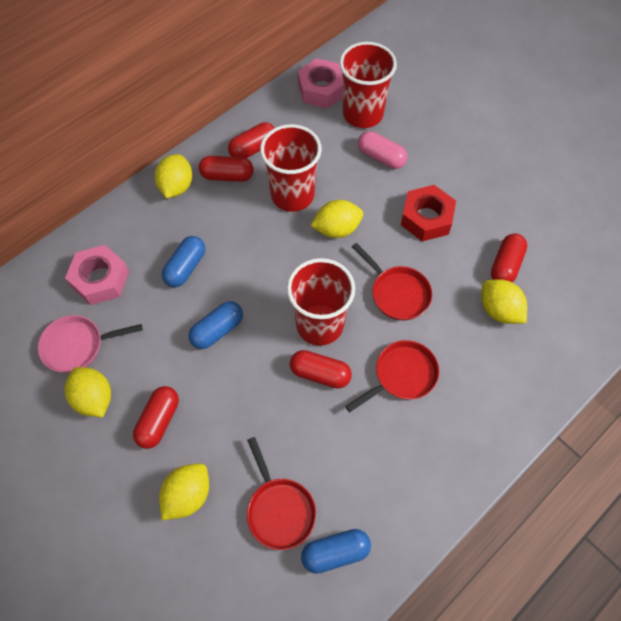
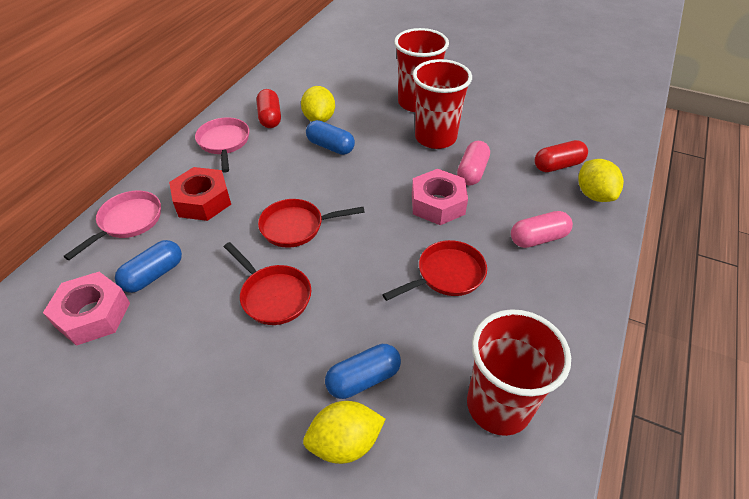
pink capsule: [358,131,408,169] = 1 -> [457,141,490,185] [511,211,573,248] = 2
pink pan: [38,315,143,373] = 1 -> [63,190,161,260] [195,118,249,173] = 2
red capsule: [133,386,179,449] [199,156,254,182] [228,122,275,158] [290,350,352,388] [491,233,527,282] = 5 -> [257,89,281,128] [535,140,588,172] = 2
yellow lemon: [65,367,111,417] [155,154,192,198] [159,464,209,520] [311,200,363,238] [481,279,527,324] = 5 -> [301,86,335,122] [303,401,386,464] [578,159,624,202] = 3

